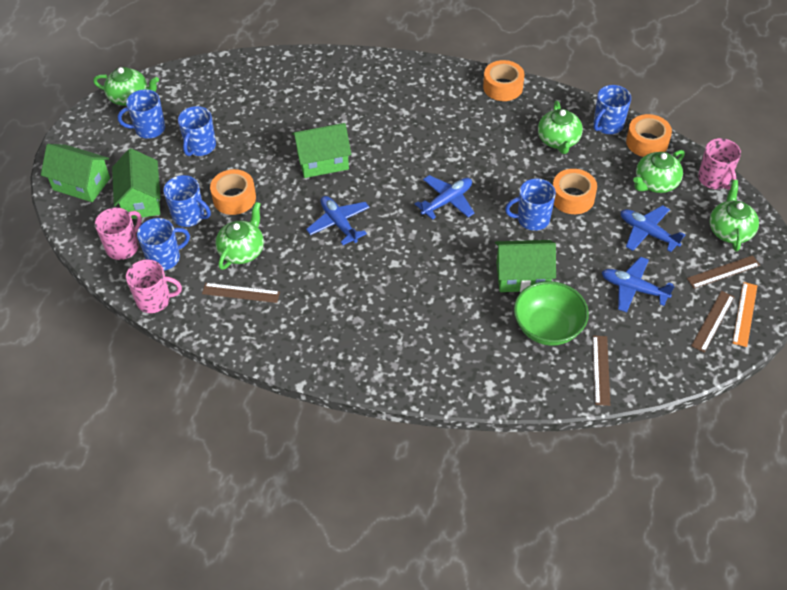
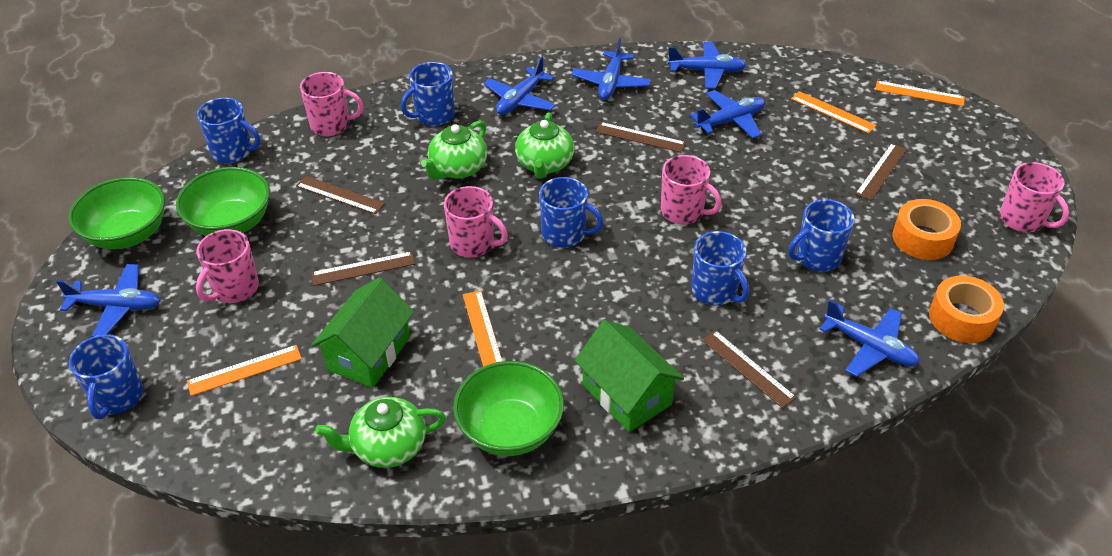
blue plane: [306,196,370,245] [415,175,474,220] [602,257,675,312] [621,205,685,252] = 4 -> [56,264,160,337] [484,57,556,115] [571,37,651,100] [667,42,746,89] [690,90,765,139] [819,300,920,377] = 6
brown ruler: [202,283,280,303] [593,335,610,406] [687,255,760,288] [691,291,734,353] = 4 -> [296,176,385,214] [311,251,416,286] [595,122,686,152] [702,330,796,408] [855,143,907,200] = 5
green bowl: [514,281,589,346] = 1 -> [68,177,165,249] [176,167,270,236] [453,361,564,456] = 3
green house: [41,144,110,202] [112,148,161,219] [292,123,351,178] [495,240,556,292] = 4 -> [311,278,414,388] [574,320,684,432] = 2
green teapot: [93,67,159,106] [216,202,264,270] [538,101,583,154] [633,150,685,193] [710,180,759,252] = 5 -> [315,397,446,468] [421,120,487,180] [515,112,574,179] = 3
orange ruler: [733,282,757,347] = 1 -> [187,345,302,396] [463,291,502,367] [791,91,876,134] [875,81,965,106] = 4
orange tape: [210,169,256,215] [483,60,524,101] [553,169,597,214] [626,114,672,157] = 4 -> [892,199,961,260] [929,275,1004,343] = 2
pink mug: [95,208,142,260] [126,259,182,313] [698,138,741,190] = 3 -> [196,229,259,303] [300,72,363,136] [444,186,508,258] [661,155,722,225] [1000,162,1069,232] = 5

